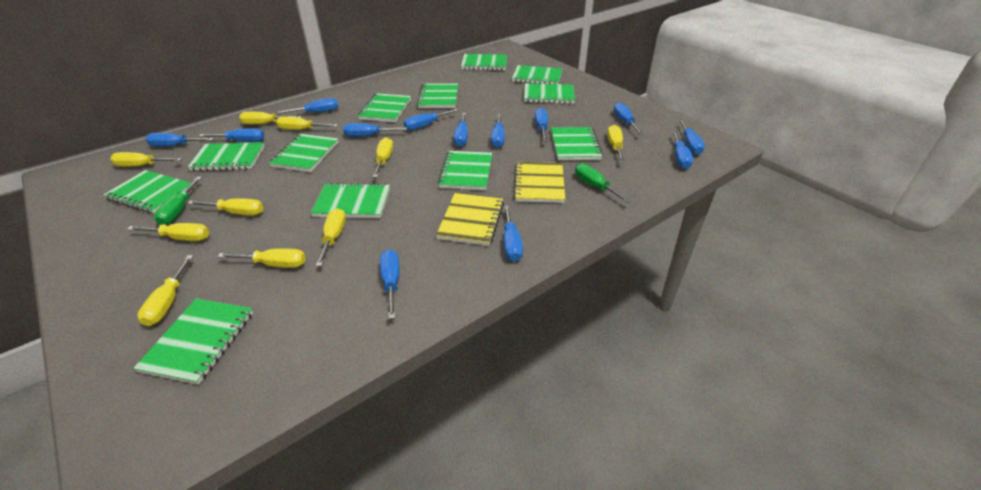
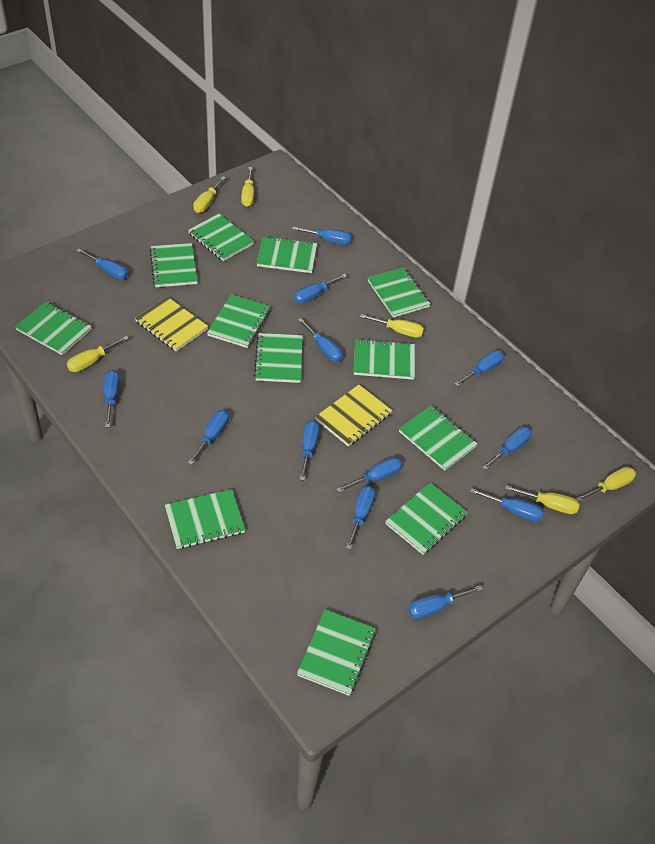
green screwdriver: [154,177,202,225] [575,163,631,203] = 2 -> none = 0
yellow screwdriver: [110,152,182,167] [127,223,209,241] [138,255,194,326] [187,198,263,216] [217,248,306,268] [239,112,302,125] [276,117,338,130] [316,208,346,266] [373,137,393,177] [607,125,625,162] = 10 -> [67,336,129,372] [193,176,226,213] [241,167,254,206] [360,314,424,338] [505,485,580,514] [576,467,636,502] = 6

